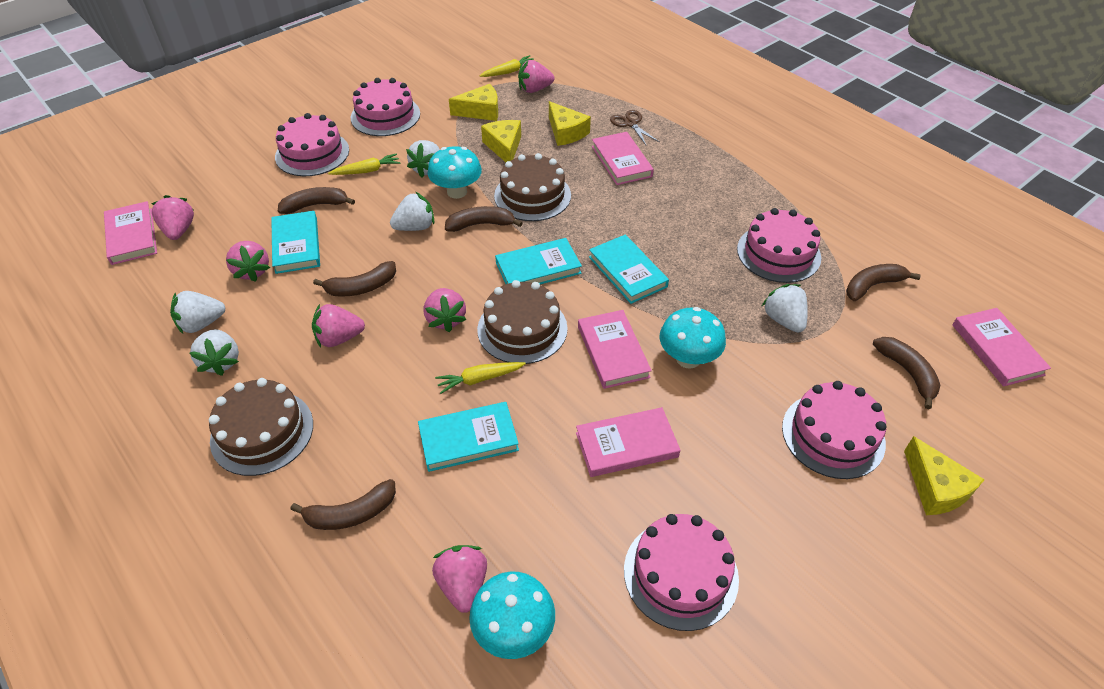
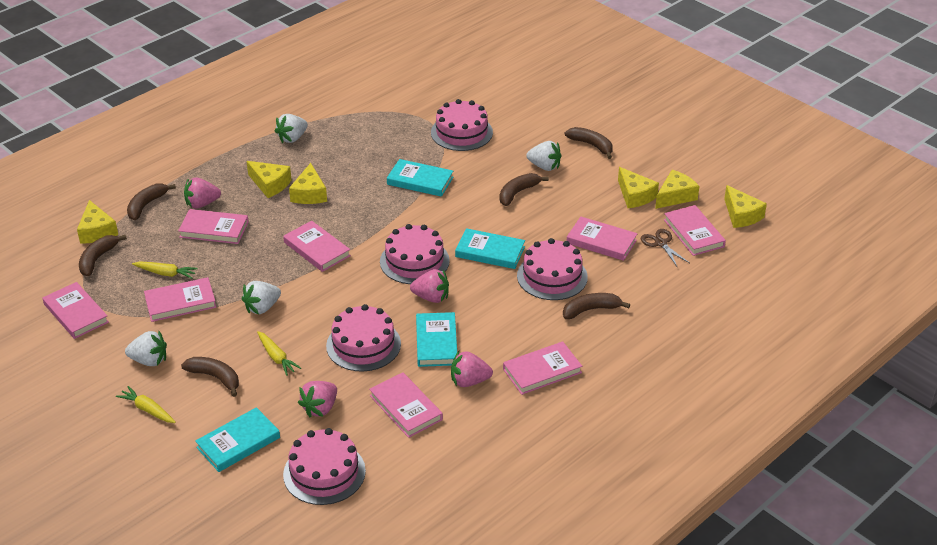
brown cake: [209,378,313,476] [477,280,568,364] [494,153,571,221] = 3 -> none = 0
pink book: [104,201,157,265] [576,407,680,477] [578,310,652,389] [592,132,654,185] [952,308,1051,387] = 5 -> [42,282,109,339] [144,277,216,322] [178,209,249,244] [283,221,351,272] [369,372,443,438] [503,341,582,395] [567,217,638,261] [664,205,726,256] = 8
pink strawberry: [151,195,194,240] [226,241,270,282] [312,304,365,347] [424,288,466,332] [432,545,487,613] [518,60,555,93] = 6 -> [184,177,221,209] [298,381,337,417] [410,269,449,303] [451,351,493,387] = 4
turquoise mushroom: [428,146,482,199] [469,572,555,659] [660,307,726,369] = 3 -> none = 0
white strawberry: [170,291,225,334] [190,329,239,376] [390,192,434,231] [406,140,440,178] [762,284,808,333] = 5 -> [125,331,167,366] [242,281,281,314] [275,114,308,143] [526,141,561,171] = 4
yellow cheese: [449,84,498,121] [481,120,521,162] [549,101,591,146] [904,436,985,515] = 4 -> [77,200,118,243] [246,161,292,198] [289,163,327,204] [618,167,659,208] [655,170,699,209] [724,185,767,228] = 6

